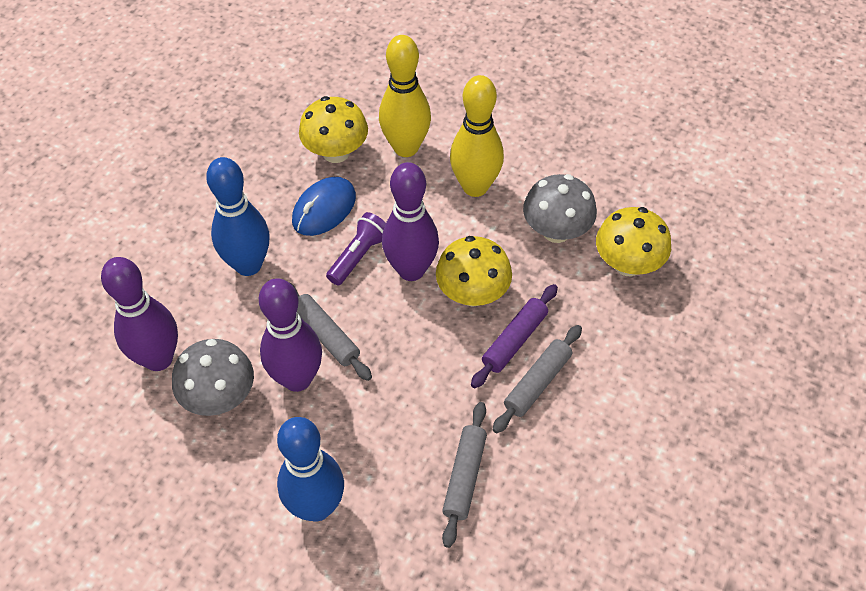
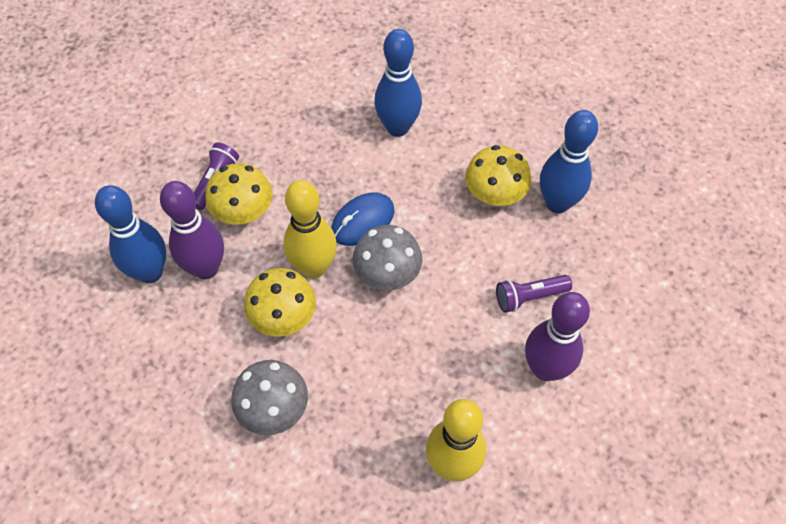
blue bowling pin: [206,157,269,276] [277,417,344,522] = 2 -> [95,185,166,283] [374,29,422,137] [540,110,598,213] = 3
grey rolling pin: [290,283,372,381] [442,402,487,548] [493,325,582,433] = 3 -> none = 0
purple bowling pin: [101,257,178,371] [259,278,322,392] [382,162,439,281] = 3 -> [160,181,224,279] [525,292,590,381] = 2
purple flashlight: [326,212,386,285] = 1 -> [194,142,239,210] [496,275,572,313] = 2
purple rolling pin: [471,284,558,388] = 1 -> none = 0

